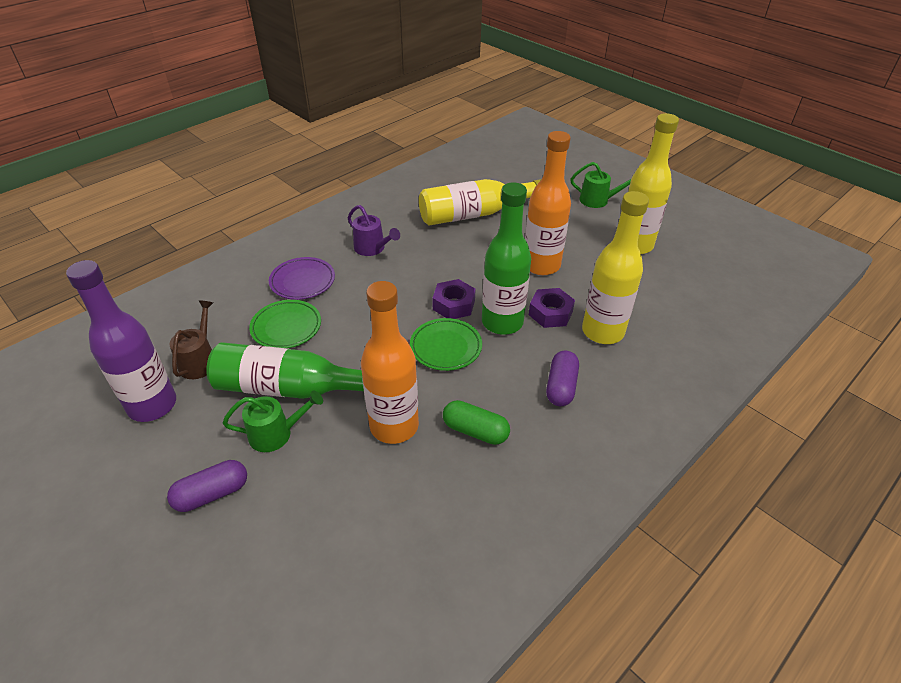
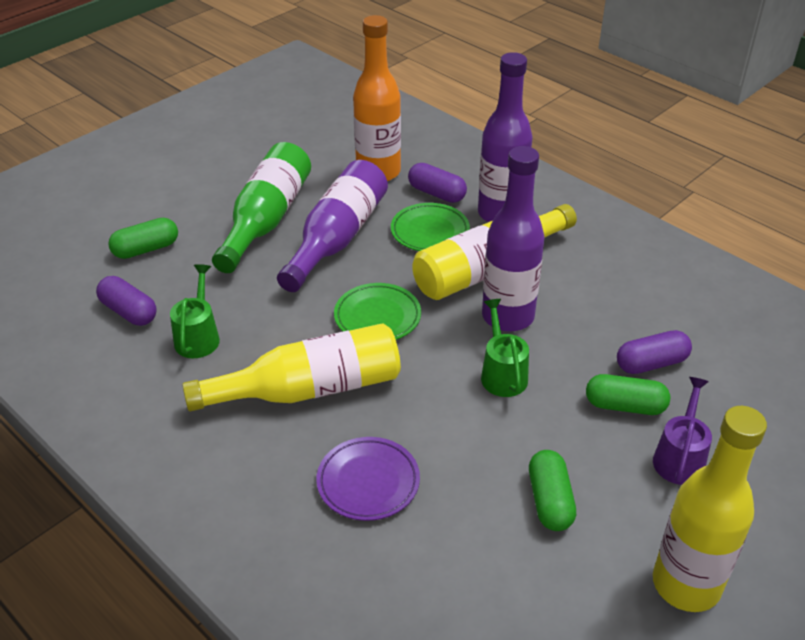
brown watering can: [169,300,213,379] = 1 -> none = 0
green bottle: [206,342,364,399] [482,182,531,335] = 2 -> [212,142,311,273] = 1
green capsule: [443,400,510,445] = 1 -> [108,218,178,259] [529,450,576,531] [586,374,670,415] = 3
orange bottle: [361,281,419,444] [525,131,571,275] = 2 -> [353,15,401,181] = 1
purple bottle: [66,260,176,422] = 1 -> [277,160,388,292] [478,52,533,222] [482,146,545,332] = 3
purple capsule: [167,460,247,512] [546,350,579,406] = 2 -> [96,276,157,326] [408,163,467,203] [617,330,692,374] = 3
purple nut: [432,279,476,319] [529,288,575,328] = 2 -> none = 0

